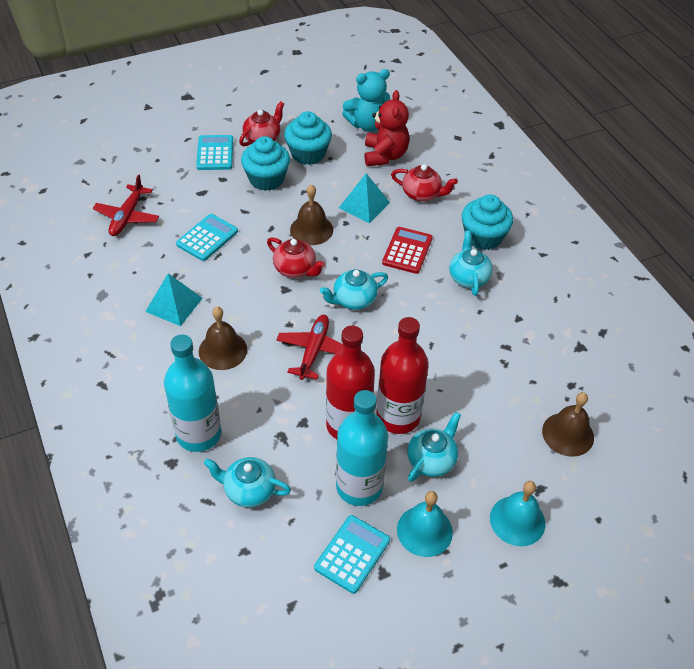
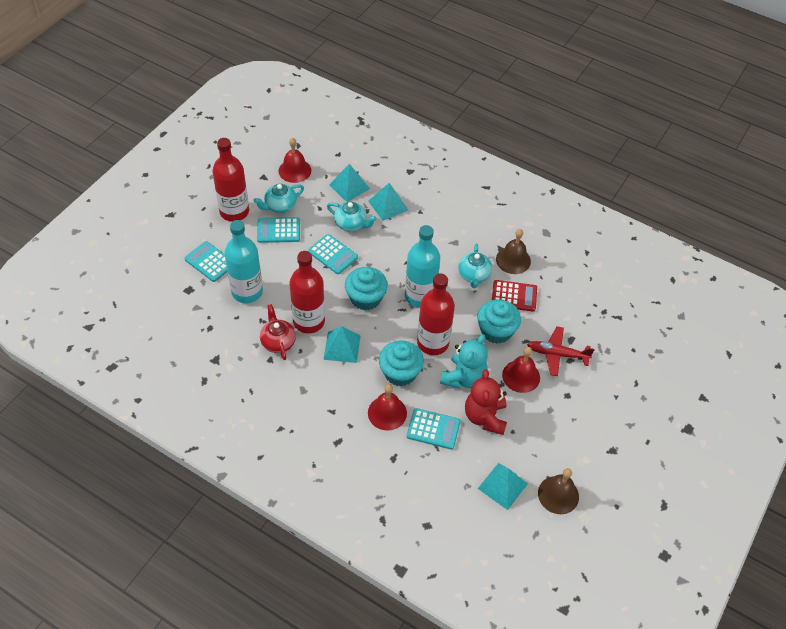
brown bell: [199,307,247,370] [290,184,333,245] [542,392,594,457] = 3 -> [496,229,531,274] [538,468,579,514] = 2
red bell: none = 0 -> [278,138,311,183] [368,384,407,431] [502,347,540,393] = 3
red bottle: [326,326,375,439] [376,317,429,434] = 2 -> [212,138,249,222] [290,251,325,333] [417,274,455,355] = 3
red plane: [93,174,159,236] [276,315,343,380] = 2 -> [527,326,594,376] = 1
red teapot: [239,101,284,146] [267,237,325,278] [391,164,458,202] = 3 -> [260,304,296,360] = 1
turquoise bell: [397,491,453,557] [490,481,545,546] = 2 -> none = 0
turquoise calculator: [176,214,238,261] [196,135,233,170] [314,515,390,594] = 3 -> [185,241,227,282] [257,217,300,243] [308,234,358,274] [407,408,461,450] = 4
turquoise pyramid: [145,273,203,326] [339,173,390,223] = 2 -> [323,326,361,363] [329,164,370,202] [368,183,408,221] [478,463,528,510] = 4
turquoise teapot: [204,457,291,508] [320,270,388,310] [407,412,461,482] [449,231,493,296] = 4 -> [254,184,304,213] [327,202,377,231] [458,244,492,288] = 3

